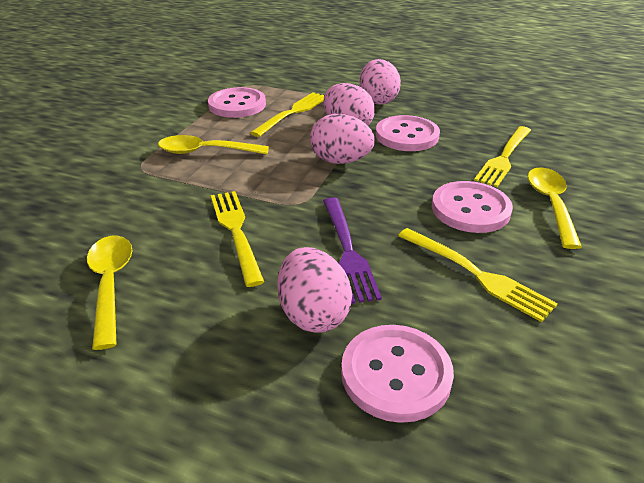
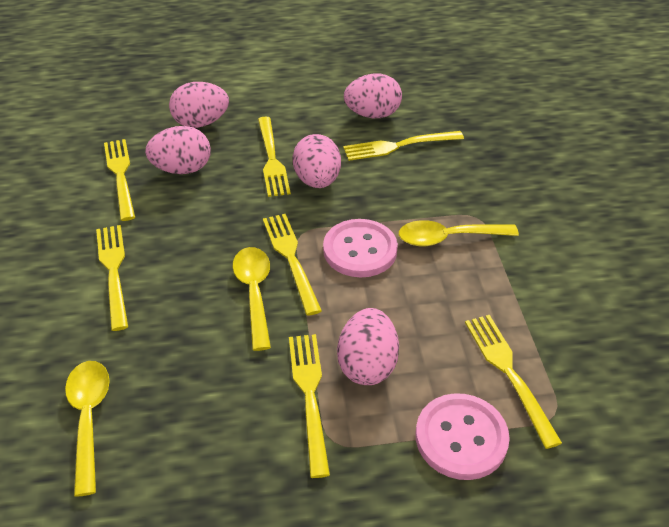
pink button: [208,87,266,118] [341,325,454,423] [376,115,440,151] [432,181,513,233] = 4 -> [323,219,398,277] [416,393,510,480] = 2
pink egg: [277,247,352,333] [310,114,375,164] [323,83,375,125] [359,59,401,105] = 4 -> [145,126,211,174] [169,82,229,128] [292,134,341,188] [337,308,399,385] [344,74,402,118] = 5
purple fork: [323,198,382,304] = 1 -> none = 0
yellow fork: [211,191,264,287] [250,92,324,137] [398,228,558,322] [474,126,531,187] = 4 -> [96,225,128,331] [104,139,135,221] [258,117,291,197] [263,214,322,316] [289,334,330,478] [343,131,464,161] [465,315,562,449] = 7

